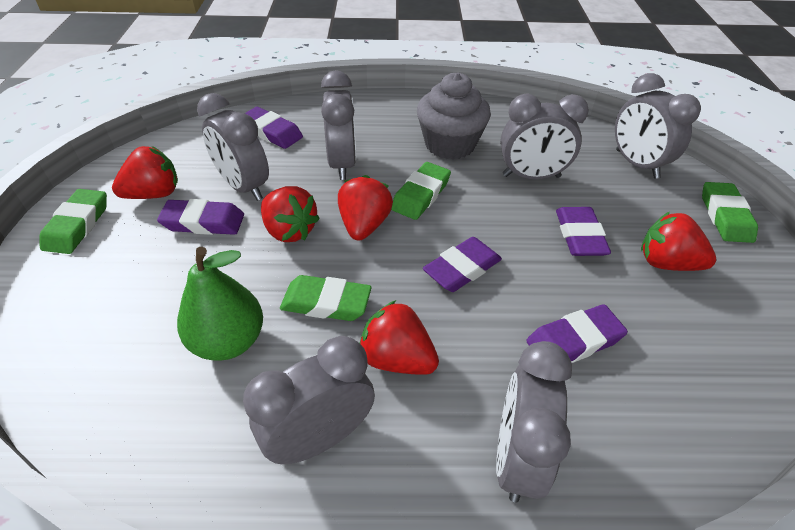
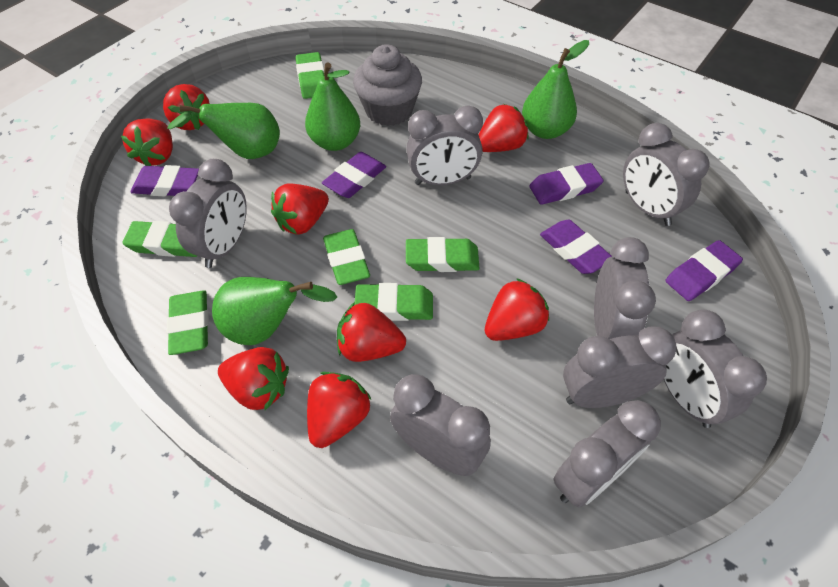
green eraser: [40,189,107,254] [280,275,372,321] [391,162,451,220] [702,182,758,243] = 4 -> [122,221,197,257] [167,290,209,355] [296,52,324,99] [323,229,370,285] [354,283,433,321] [406,237,479,272] = 6
green pear: [177,247,263,361] = 1 -> [168,103,280,159] [212,277,337,345] [305,62,360,151] [522,40,589,139] = 4
grey clock: [197,93,269,201] [243,336,375,464] [321,70,356,180] [496,341,572,503] [500,93,589,179] [615,73,701,179] = 6 -> [169,159,247,268] [390,374,491,476] [406,105,483,186] [553,400,661,508] [563,327,677,408] [594,237,656,339] [623,123,710,226] [664,309,767,428] = 8
red strawberry: [112,146,178,199] [261,186,320,242] [338,175,393,241] [360,300,439,375] [641,212,716,271] = 5 -> [121,119,173,166] [163,84,210,130] [218,347,289,410] [271,183,329,235] [307,372,371,448] [337,302,406,362] [479,104,528,152] [485,278,549,341] = 8

